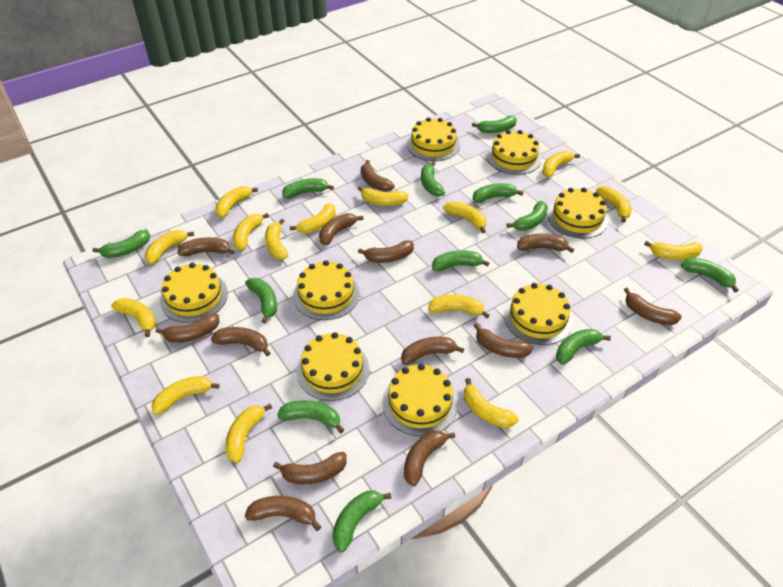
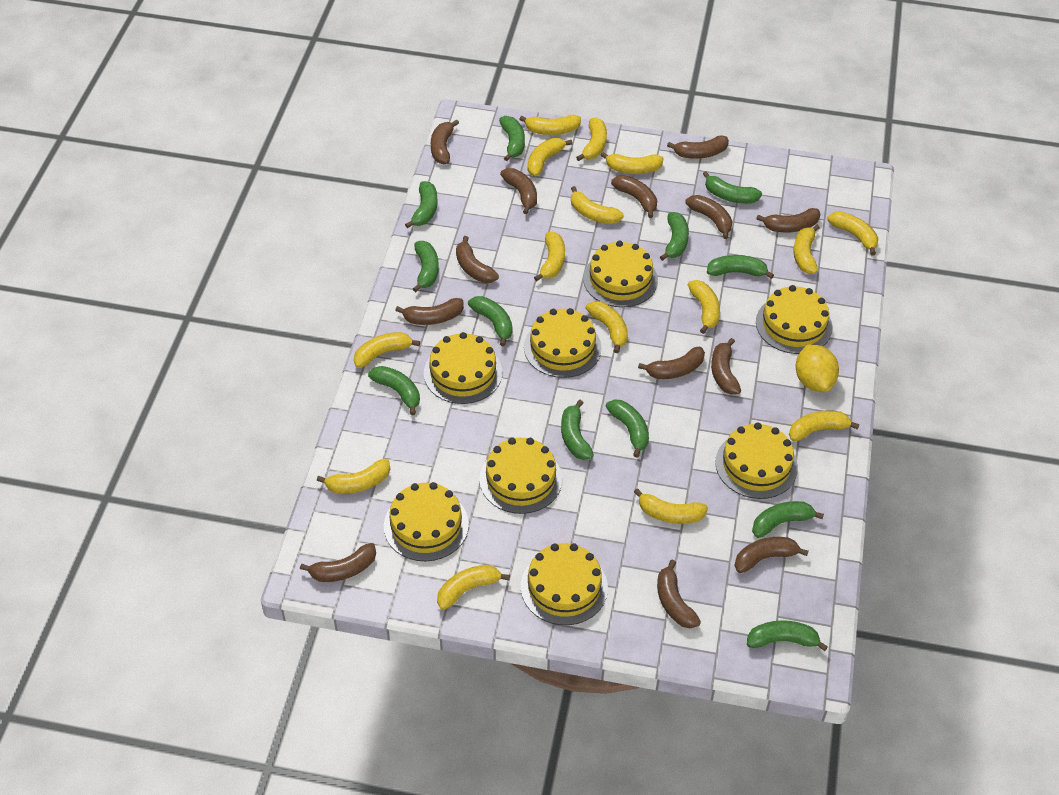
yellow lemon: none = 0 -> [796,344,839,392] = 1

